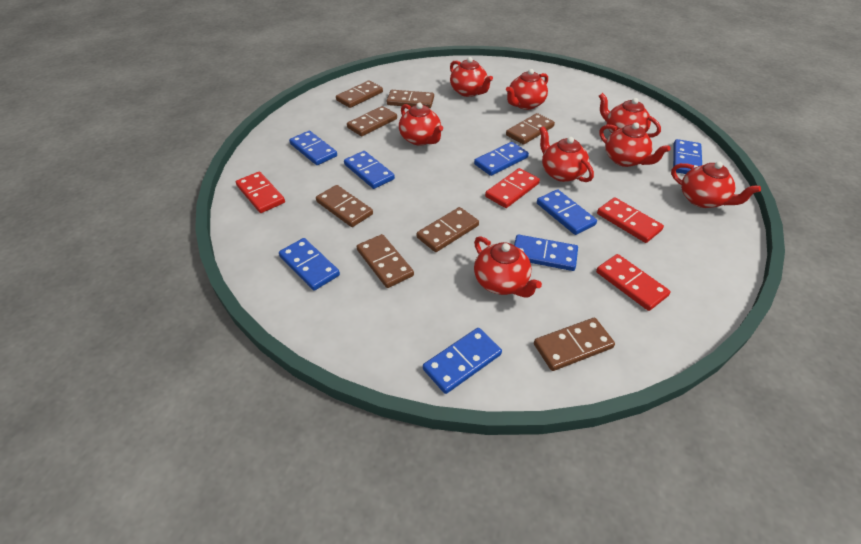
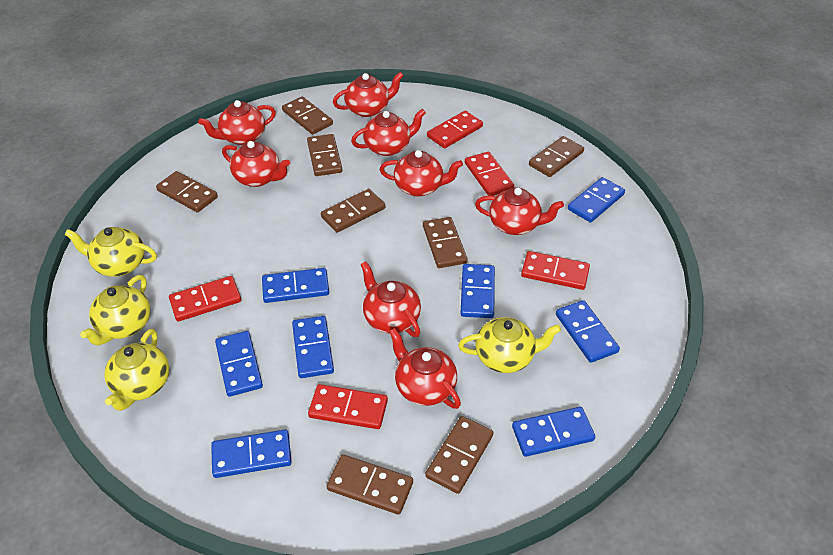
red domino: [236,171,285,213] [485,168,540,208] [596,254,671,311] [597,197,664,243] = 4 -> [169,276,241,322] [308,384,388,429] [427,111,483,148] [465,152,514,196] [521,251,590,290] = 5
yellow teapot: none = 0 -> [64,227,157,277] [80,275,150,346] [104,329,169,411] [458,317,561,373] = 4

